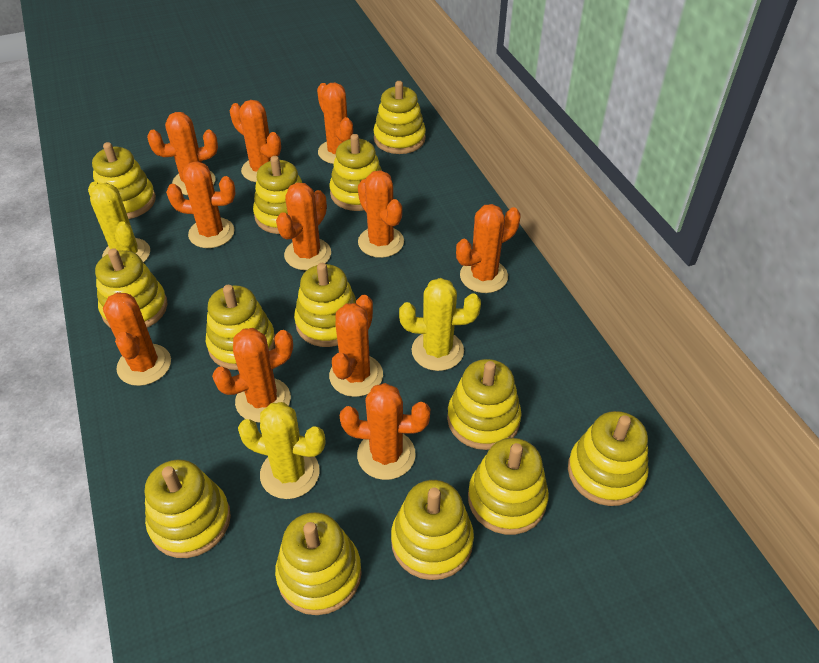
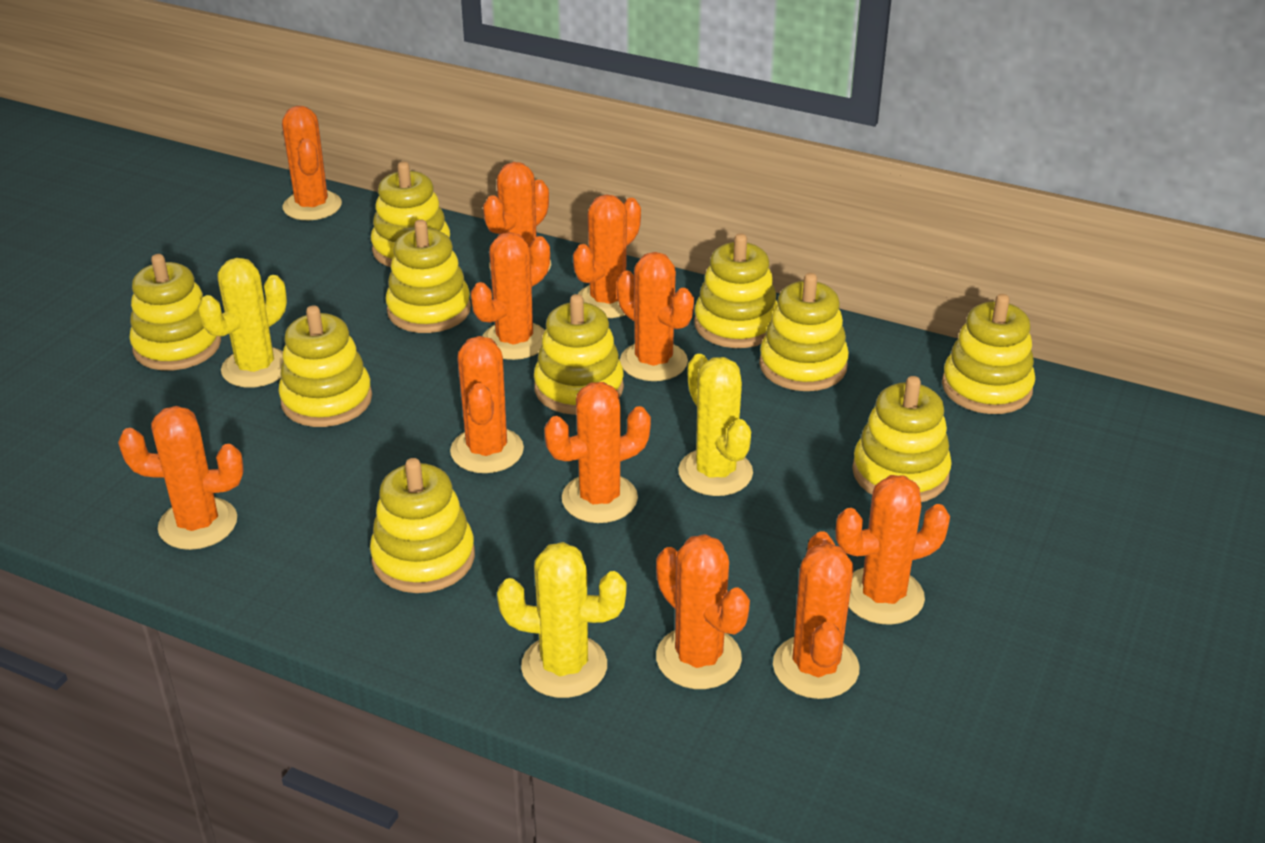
yellow stacking toy: [92,142,156,219] [95,248,168,328] [145,459,231,558] [206,285,275,370] [253,156,302,234] [275,512,362,615] [294,263,356,347] [329,134,382,211] [373,81,426,154] [391,480,474,580] [447,359,522,450] [468,438,549,535] [568,411,649,506] = 13 -> [129,254,221,371] [278,305,372,427] [370,458,475,593] [371,162,450,267] [386,220,471,333] [534,294,624,415] [694,233,778,348] [759,273,849,391] [852,376,952,502] [942,294,1035,414] = 10

